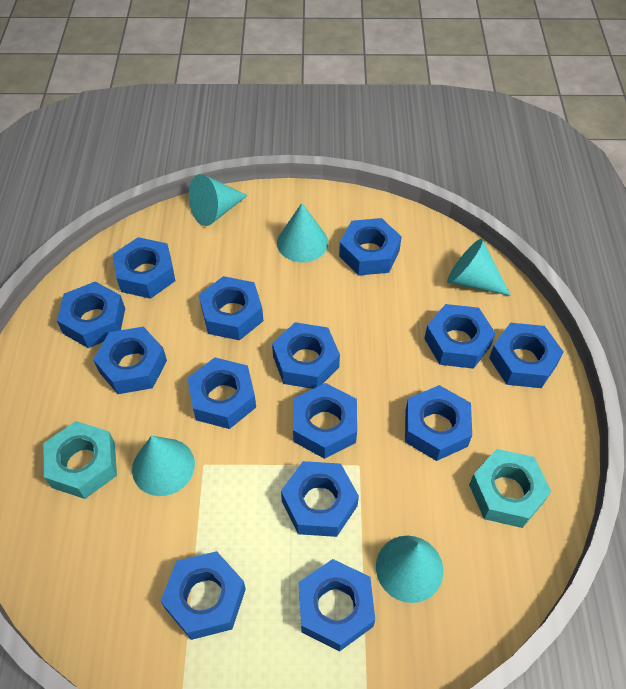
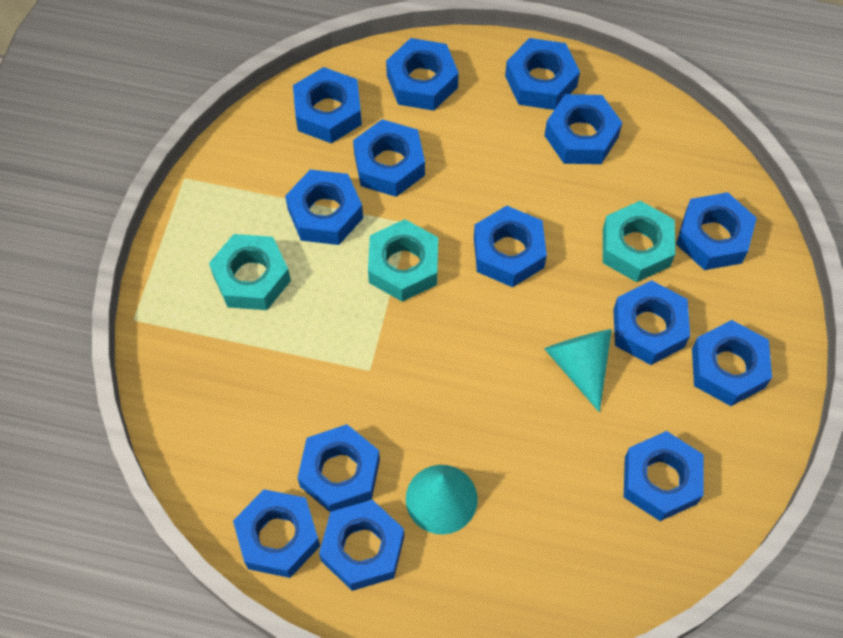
turquoise cone: [132,436,195,496] [189,174,248,226] [277,203,328,262] [376,536,443,603] [447,239,511,296] = 5 -> [406,465,478,534] [545,329,612,412] = 2
turquoise nut: [44,421,117,499] [469,449,551,528] = 2 -> [209,234,291,310] [368,219,438,302] [603,201,675,282] = 3

